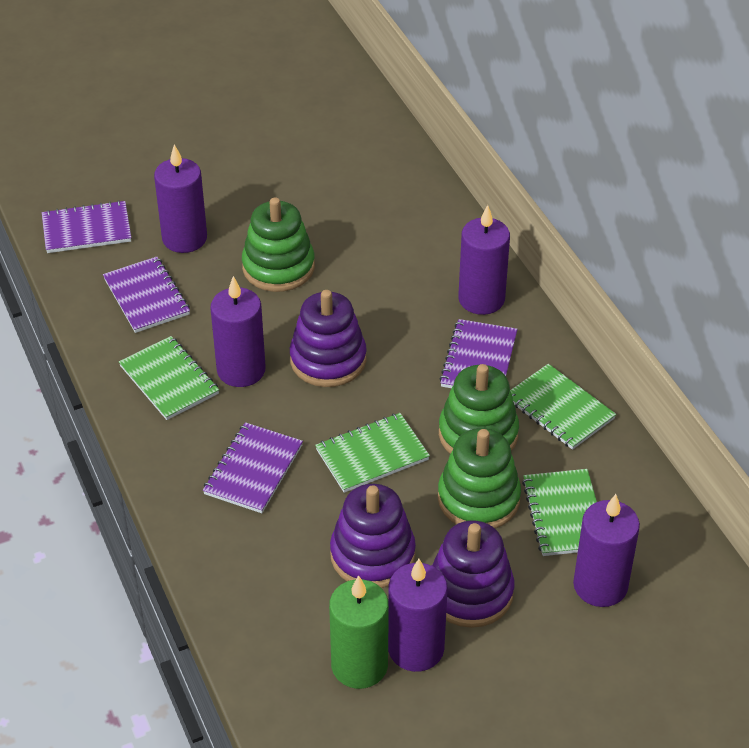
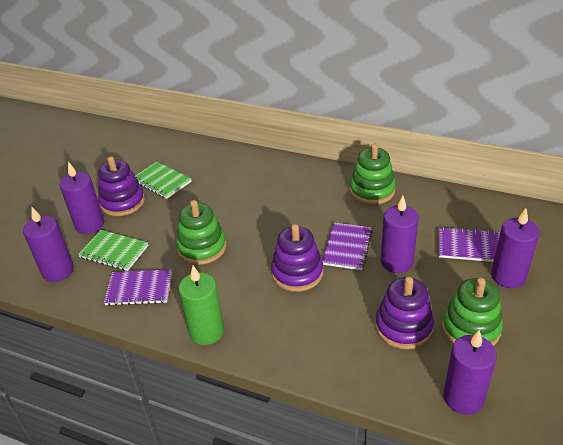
green notebook: [119,336,219,420] [315,413,430,493] [510,364,616,450] [522,469,597,556] = 4 -> [78,230,149,271] [135,162,192,199] = 2
purple notebook: [42,200,131,253] [103,257,190,333] [203,422,303,513] [439,319,518,388] = 4 -> [104,269,172,306] [322,223,373,270] [438,227,500,262] = 3

